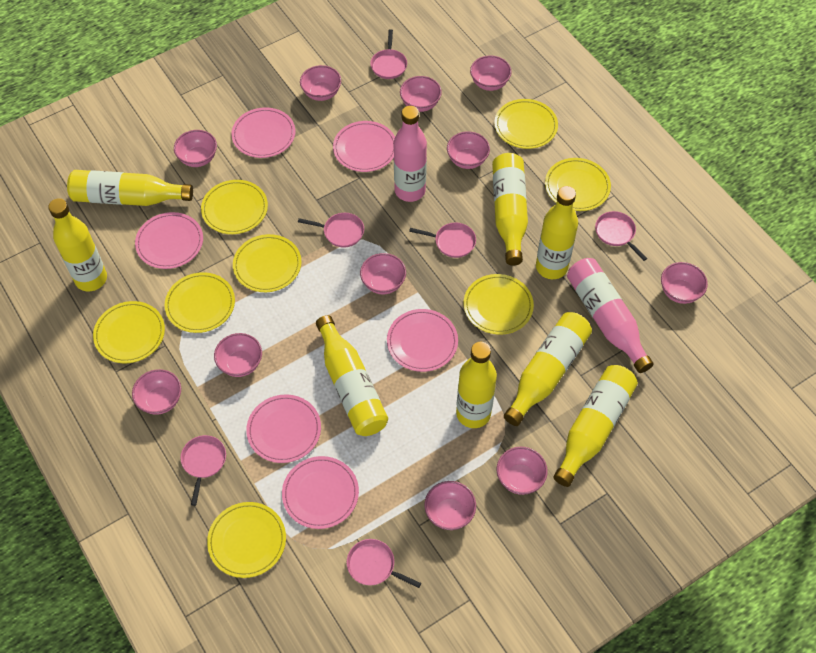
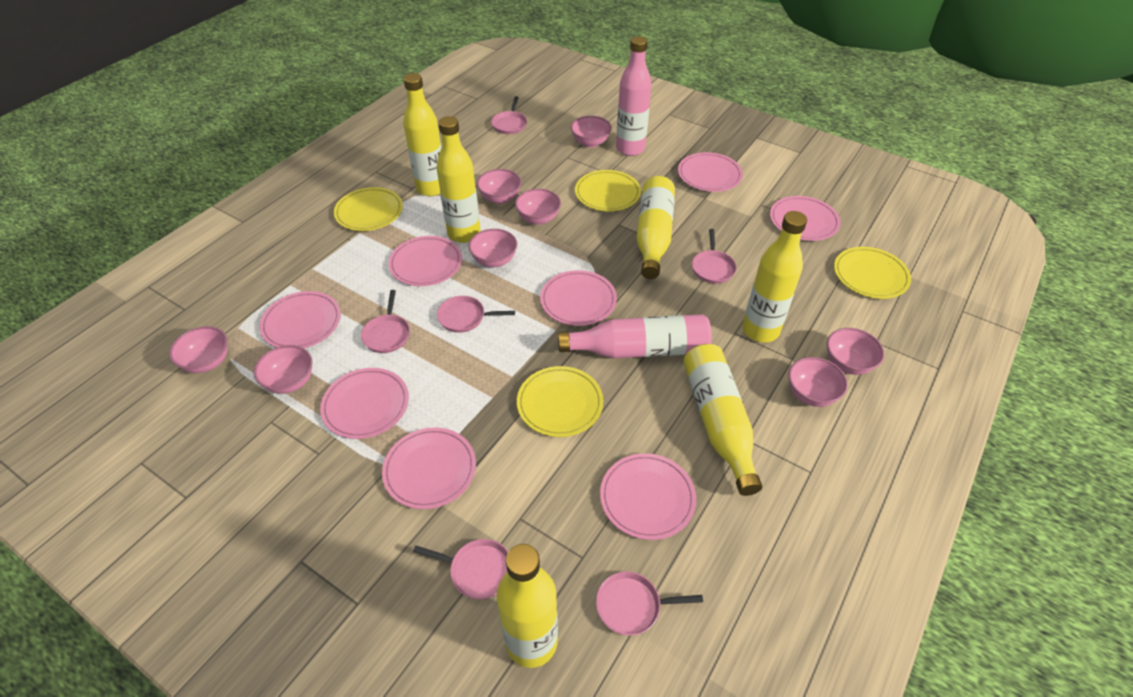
pink bowl: [132,369,181,415] [174,130,217,167] [214,333,262,377] [300,65,341,101] [360,253,406,294] [400,76,442,112] [425,481,476,530] [447,131,490,169] [470,55,512,91] [497,447,548,495] [661,262,708,304] = 11 -> [169,326,228,373] [254,345,313,394] [469,229,517,267] [477,169,521,204] [515,189,561,225] [571,116,612,148] [788,357,848,407] [827,328,884,375] = 8
pink plate: [135,212,203,269] [231,107,295,158] [246,394,321,463] [282,456,359,529] [333,121,395,172] [387,309,458,372] = 6 -> [259,291,341,348] [320,368,409,439] [382,427,476,509] [388,236,462,286] [540,270,617,326] [600,453,696,540] [678,152,743,192] [770,196,841,241] = 8
yellow bottle: [48,198,107,291] [67,170,193,206] [316,315,388,436] [456,342,497,428] [492,153,528,266] [504,312,592,426] [536,186,578,279] [553,365,638,487] = 8 -> [403,73,442,196] [436,116,480,243] [496,544,558,668] [637,176,675,279] [683,344,762,496] [742,211,807,342] = 6
yellow plate: [93,301,165,363] [165,272,235,333] [201,180,268,234] [207,502,286,578] [233,234,301,292] [464,274,534,335] [494,99,558,149] [545,158,611,211] = 8 -> [334,187,403,231] [517,366,603,437] [575,170,641,212] [834,247,911,299] = 4

